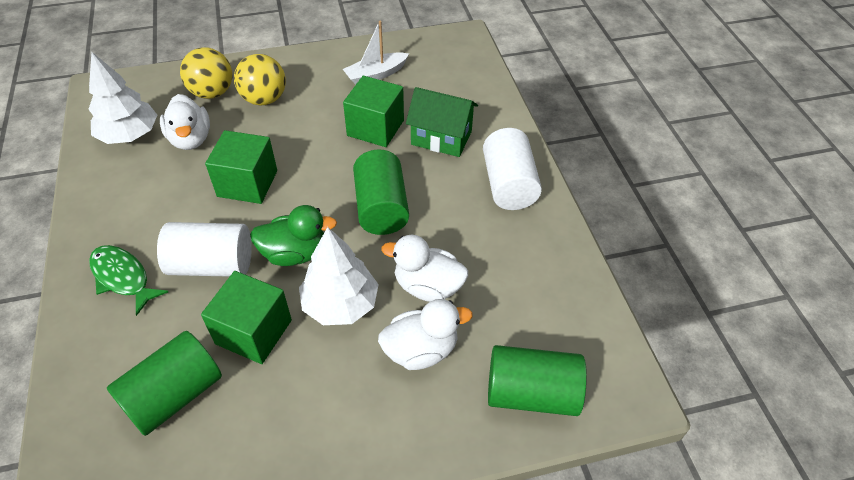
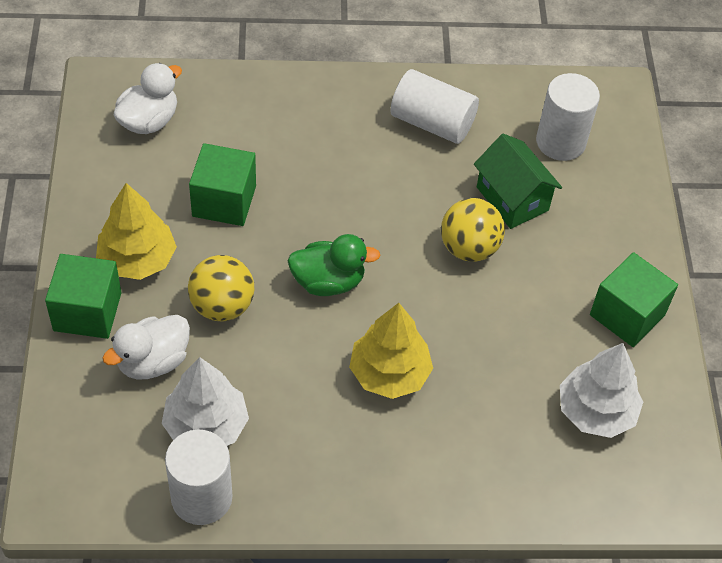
green cylinder: [107,331,222,436] [353,149,409,235] [488,345,587,416] = 3 -> none = 0
green fish: [89,245,168,316] = 1 -> none = 0
white boat: [343,20,409,85] = 1 -> none = 0
white cylinder: [157,222,252,277] [483,128,542,210] = 2 -> [165,430,232,525] [390,69,479,144] [536,73,600,161] = 3
white duck: [160,94,210,150] [378,299,473,370] [381,235,468,302] = 3 -> [102,315,190,379] [114,63,182,134] = 2
yellow tree: none = 0 -> [96,183,177,280] [349,303,433,399] = 2

